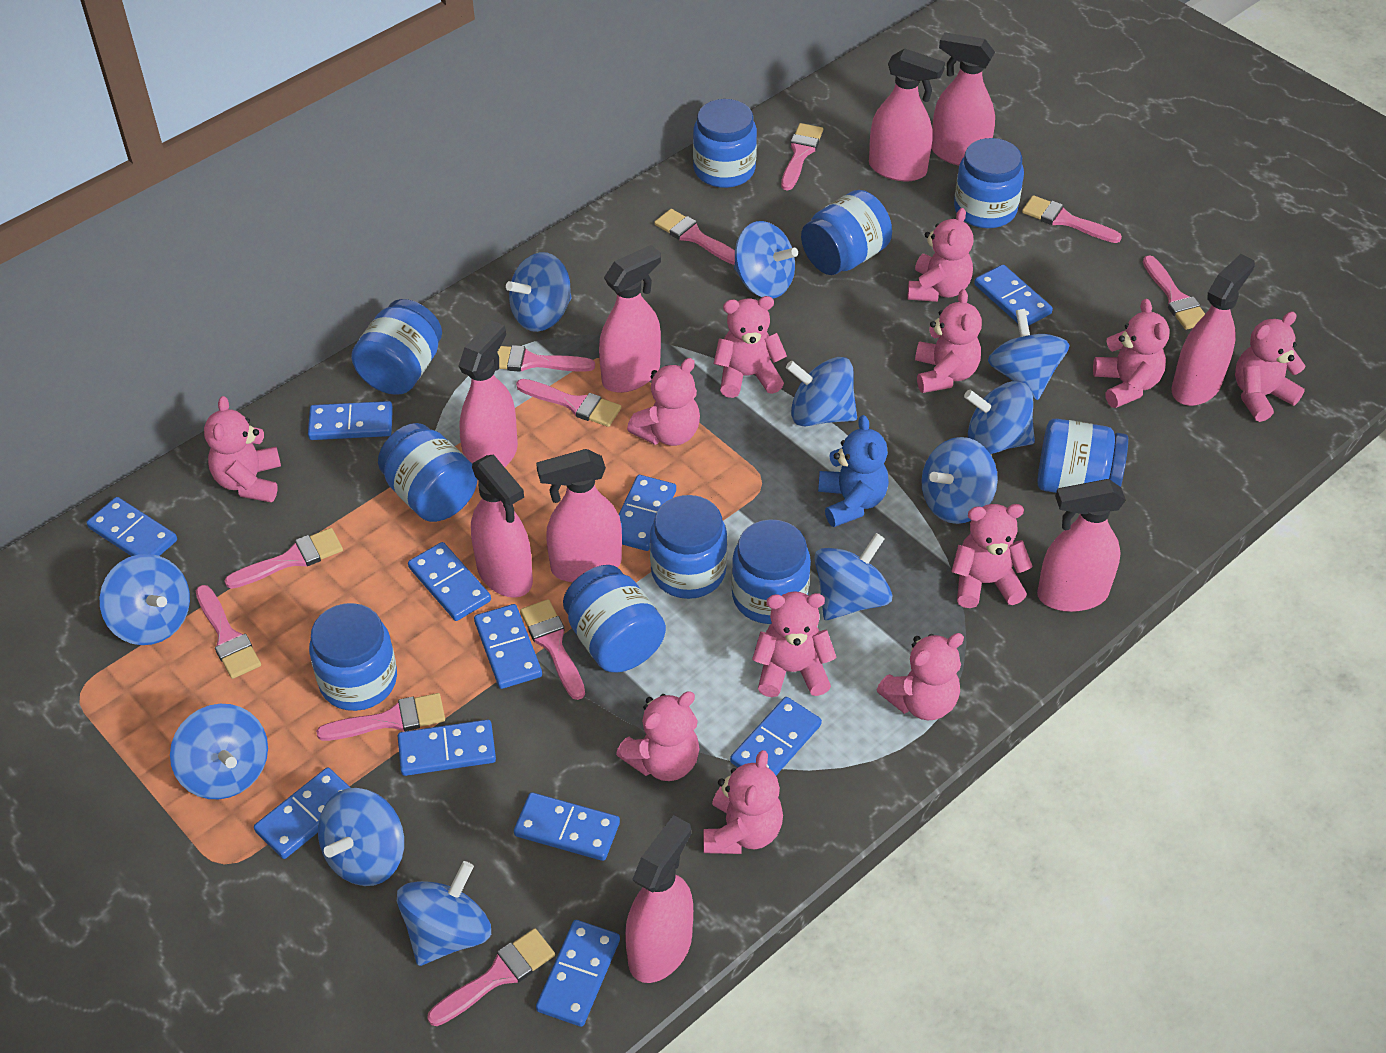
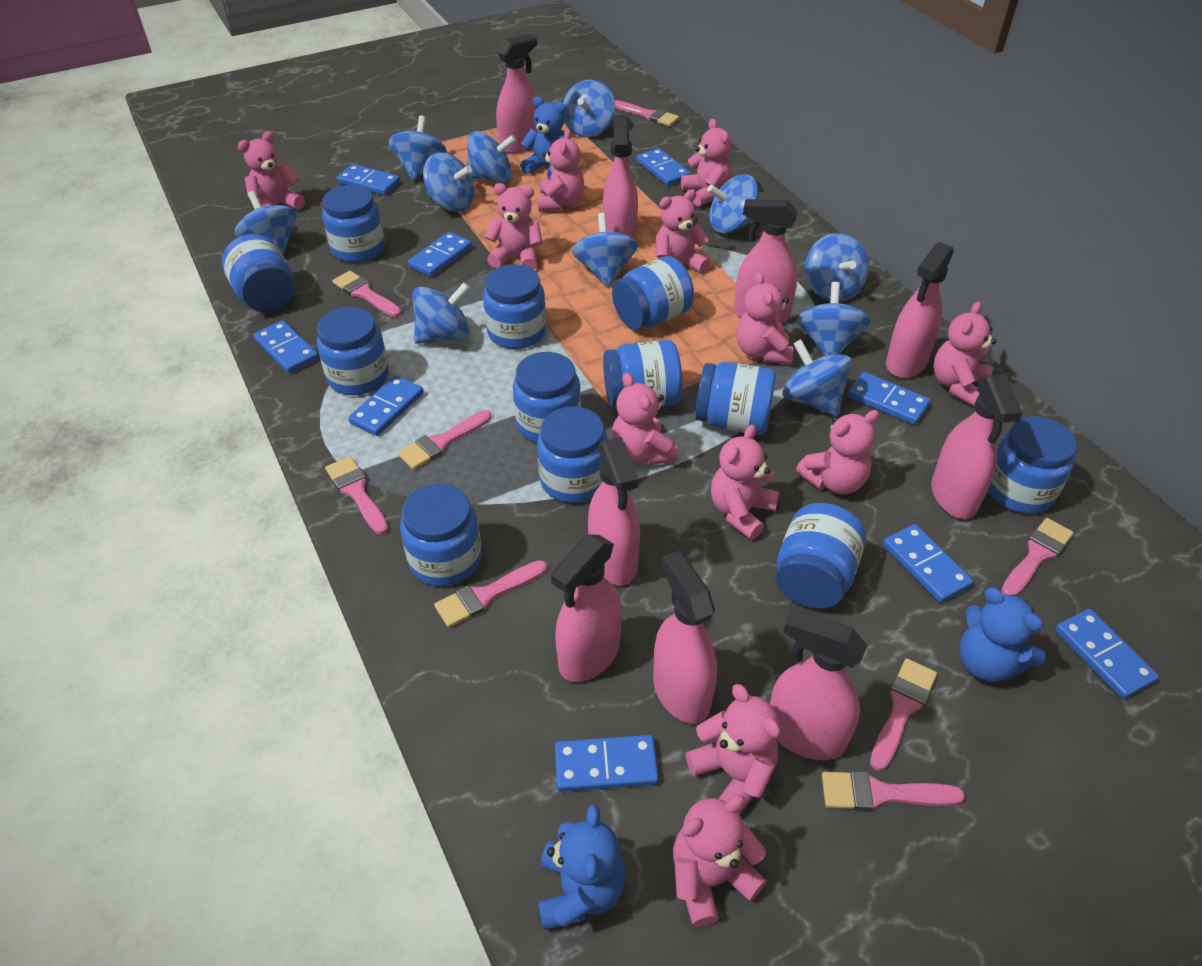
blue domino: [87,497,177,556] [254,767,351,859] [308,401,393,440] [398,720,496,776] [408,542,491,621] [474,604,542,689] [514,792,620,861] [536,920,620,1027] [619,475,676,551] [730,697,822,775] [974,265,1053,326] = 11 -> [253,320,319,373] [337,164,400,195] [348,375,424,436] [408,232,472,277] [555,735,659,792] [636,148,691,186] [847,372,931,425] [883,524,973,603] [1055,609,1159,699] = 9
blue jar: [309,603,397,711] [351,299,442,395] [378,423,478,522] [563,565,666,672] [650,495,727,599] [693,99,757,188] [732,519,811,624] [801,190,892,275] [954,138,1024,228] [1037,418,1128,493] = 10 -> [222,234,294,312] [317,307,389,395] [322,185,385,263] [400,484,482,586] [483,264,546,349] [513,352,581,442] [537,406,608,503] [603,340,682,407] [612,256,694,330] [695,362,776,435] [776,503,866,609] [988,416,1077,514] = 12
blue teddy bear: [818,415,889,527] = 1 -> [520,97,566,179] [538,805,626,930] [959,588,1045,682] = 3
pink brush: [196,585,261,679] [225,528,343,589] [316,693,445,741] [427,928,555,1026] [497,345,595,372] [516,379,621,427] [520,599,585,700] [654,209,735,265] [781,123,823,191] [1022,195,1122,243] [1143,255,1205,330] = 11 -> [325,456,388,535] [332,271,401,317] [398,410,492,470] [434,560,547,627] [615,100,679,126] [822,771,965,811] [870,658,937,771] [1001,518,1074,596] = 8

